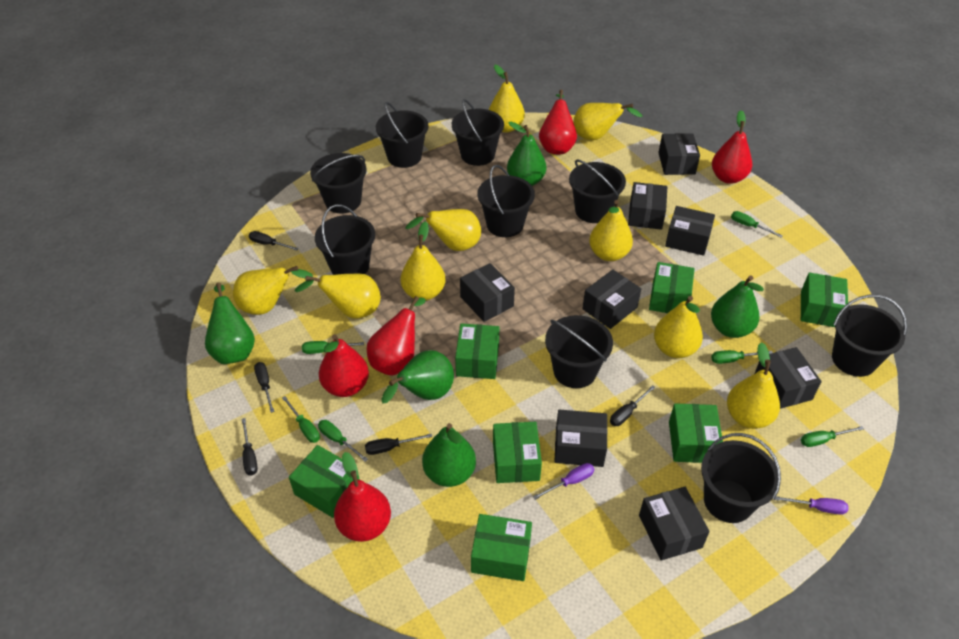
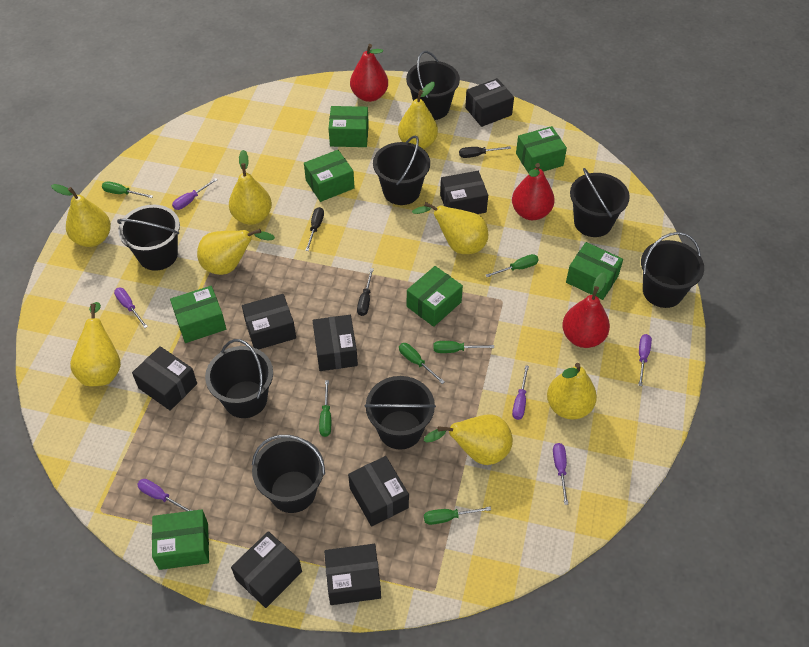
black bucket: [310,153,367,214] [315,204,375,275] [376,102,429,168] [452,99,504,166] [477,165,535,237] [545,315,613,388] [569,159,626,223] [701,433,781,523] [832,295,907,377] = 9 -> [117,205,180,271] [205,339,273,418] [252,435,325,513] [364,376,436,450] [373,135,430,205] [406,51,460,120] [570,168,630,237] [641,232,704,308] = 8
black screwdriver: [241,418,258,475] [249,231,299,250] [254,362,274,413] [365,434,432,455] [610,385,656,426] = 5 -> [305,207,324,251] [357,268,374,316] [459,146,511,158] = 3
green pear: [205,283,255,364] [381,350,454,403] [422,423,476,487] [507,122,546,186] [711,276,764,338] = 5 -> none = 0
purple screwdriver: [533,463,594,500] [774,496,849,515] = 2 -> [114,288,148,328] [137,479,192,511] [172,178,218,210] [512,365,529,420] [553,443,568,505] [638,334,652,386] = 6
red pear: [319,334,369,397] [334,452,391,542] [367,296,426,376] [539,90,577,154] [712,110,752,184] = 5 -> [350,44,388,102] [512,163,555,220] [562,272,610,348] = 3
yellow pear: [233,266,313,315] [294,274,381,319] [401,221,445,301] [405,209,481,251] [489,65,525,133] [573,103,642,140] [589,200,633,261] [654,296,703,358] [727,343,780,429] = 9 -> [51,184,111,247] [70,302,121,386] [197,229,275,275] [229,150,272,225] [398,82,438,149] [412,202,488,254] [423,414,513,465] [547,363,597,420] = 8

